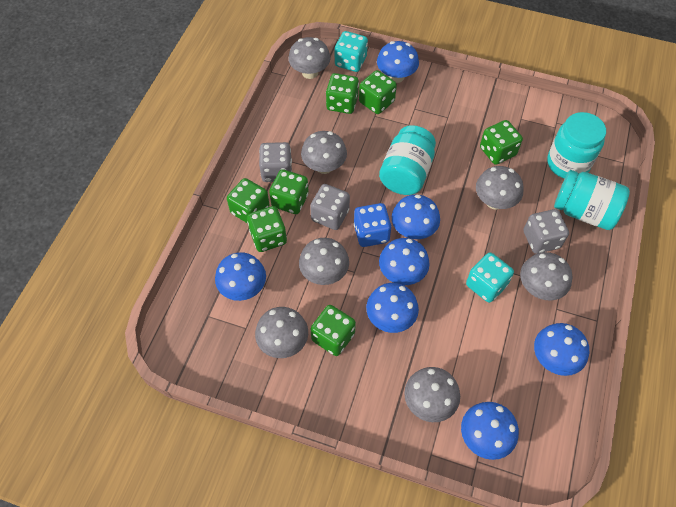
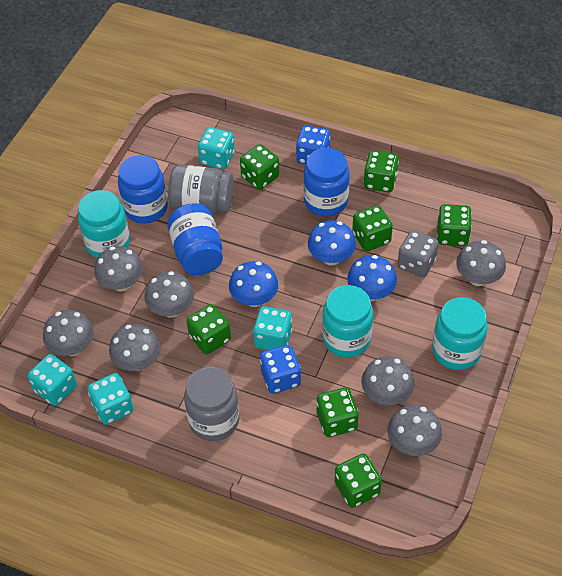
blue dice: [354,203,391,247] = 1 -> [260,345,301,394] [296,125,330,164] = 2
blue jar: none = 0 -> [118,155,168,223] [167,203,223,275] [303,148,350,216] = 3
blue mushroom: [215,252,266,301] [366,283,419,333] [377,41,419,83] [379,238,430,285] [392,195,440,239] [461,402,519,460] [534,323,589,376] = 7 -> [229,261,278,307] [308,220,356,266] [347,255,397,301] = 3
grey dice: [259,142,292,182] [310,184,350,230] [524,209,569,254] = 3 -> [397,230,439,277] = 1
grey jar: none = 0 -> [168,165,234,214] [184,367,239,441] = 2
turquoise dice: [335,31,368,72] [466,253,514,303] = 2 -> [28,354,77,406] [87,373,134,425] [198,127,235,170] [253,306,292,350] = 4

